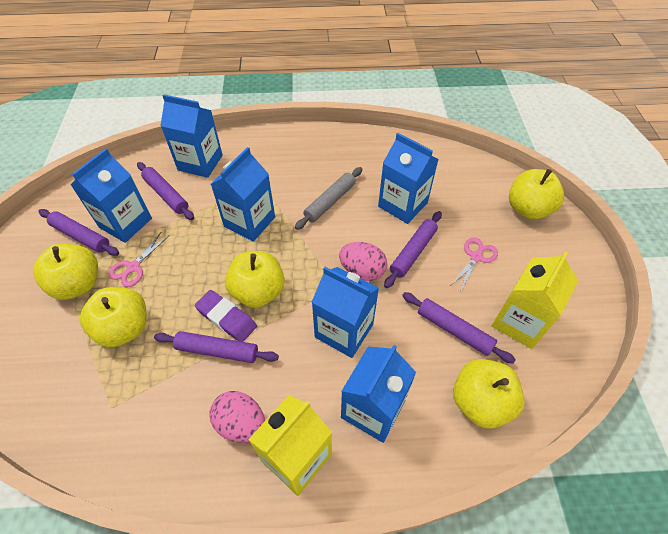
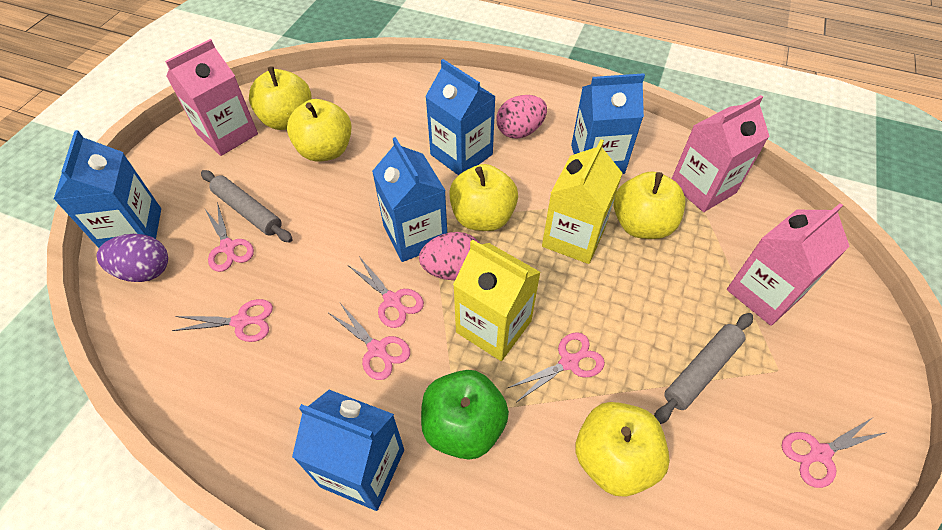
blue carton: [71,148,152,243] [160,94,223,178] [211,147,275,242] [312,267,379,358] [341,345,416,443] [378,133,439,224] = 6 -> [54,130,161,248] [292,390,404,511] [372,137,447,262] [425,59,496,175] [571,73,645,174] = 5
green apple: none = 0 -> [421,370,509,460] = 1
grey rolling pin: [295,167,362,230] = 1 -> [201,170,293,243] [654,313,753,424] = 2
pink carton: none = 0 -> [165,39,258,156] [672,95,770,212] [727,203,850,326] = 3
pink scissors: [109,232,169,287] [450,237,498,292] = 2 -> [172,299,273,342] [205,202,254,272] [329,303,410,380] [348,258,424,328] [508,332,605,402] [782,418,887,488] = 6
purple egg: none = 0 -> [97,234,168,282] = 1
purple eraser: [195,290,257,342] = 1 -> none = 0
purple rolling pin: [39,209,119,256] [137,162,194,220] [154,331,279,363] [384,211,442,288] [402,292,516,364] = 5 -> none = 0

